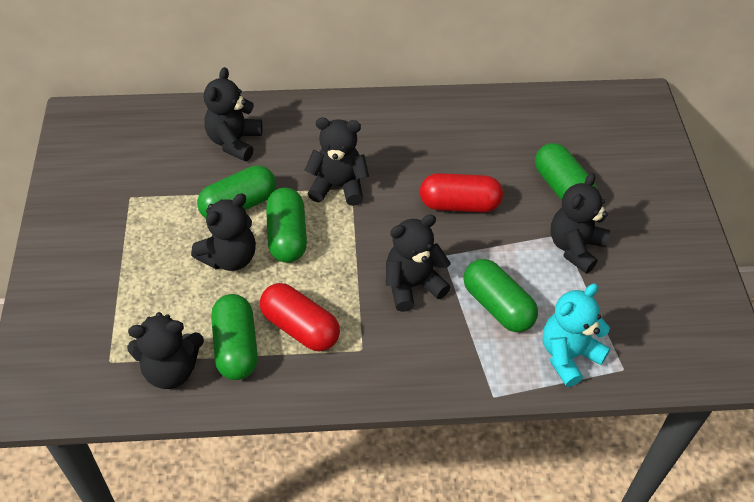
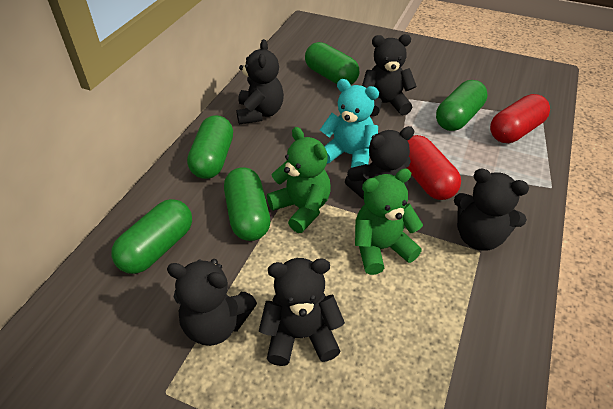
green teddy bear: none = 0 -> [267,127,331,233] [355,168,423,275] = 2

